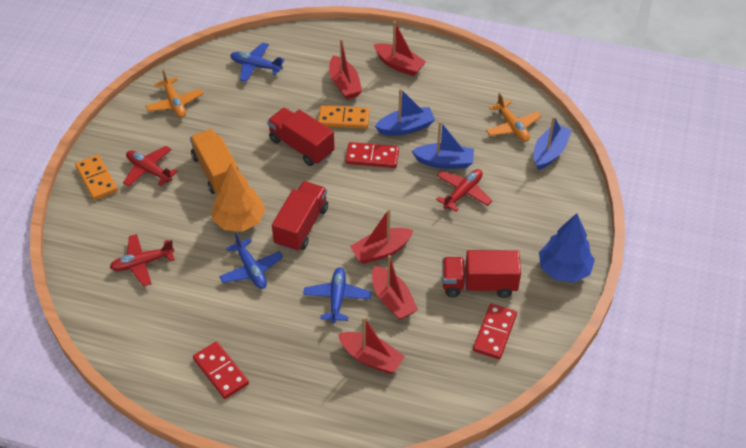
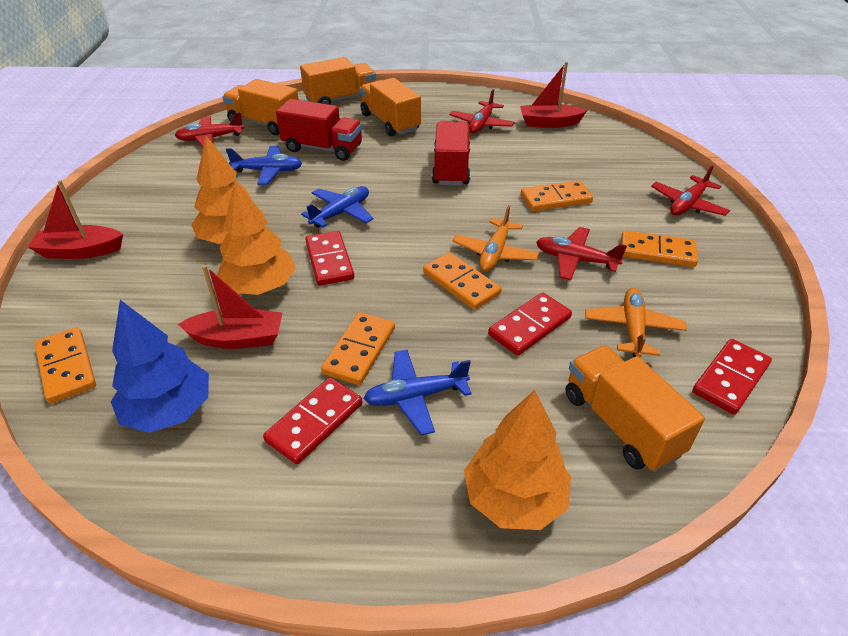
blue boat: [375,88,435,136] [412,121,474,169] [534,116,572,170] = 3 -> none = 0
orange domino: [75,155,118,200] [318,105,370,129] = 2 -> [35,327,96,404] [321,312,395,385] [423,252,501,310] [521,180,593,211] [621,230,698,267] = 5
orange tree: [212,164,265,232] = 1 -> [191,136,263,244] [217,180,296,295] [464,390,571,530] = 3
orange truck: [190,129,239,194] = 1 -> [222,79,299,135] [300,57,376,105] [360,78,421,137] [565,345,705,472] = 4
red boat: [329,39,362,99] [338,317,405,374] [350,209,414,264] [372,255,418,320] [374,21,426,76] = 5 -> [28,180,123,259] [178,265,282,349] [520,62,587,128] = 3
red domino: [193,342,249,399] [345,142,399,168] [473,303,517,359] = 3 -> [263,378,363,464] [305,231,354,286] [488,292,572,356] [692,339,772,415] = 4
red plane: [110,234,175,287] [123,146,178,187] [436,169,492,212] = 3 -> [175,112,244,147] [450,89,515,133] [536,227,627,280] [651,165,730,216] = 4
red truck: [267,108,335,166] [272,181,328,252] [442,250,521,298] = 3 -> [276,99,363,161] [432,121,470,186] = 2

